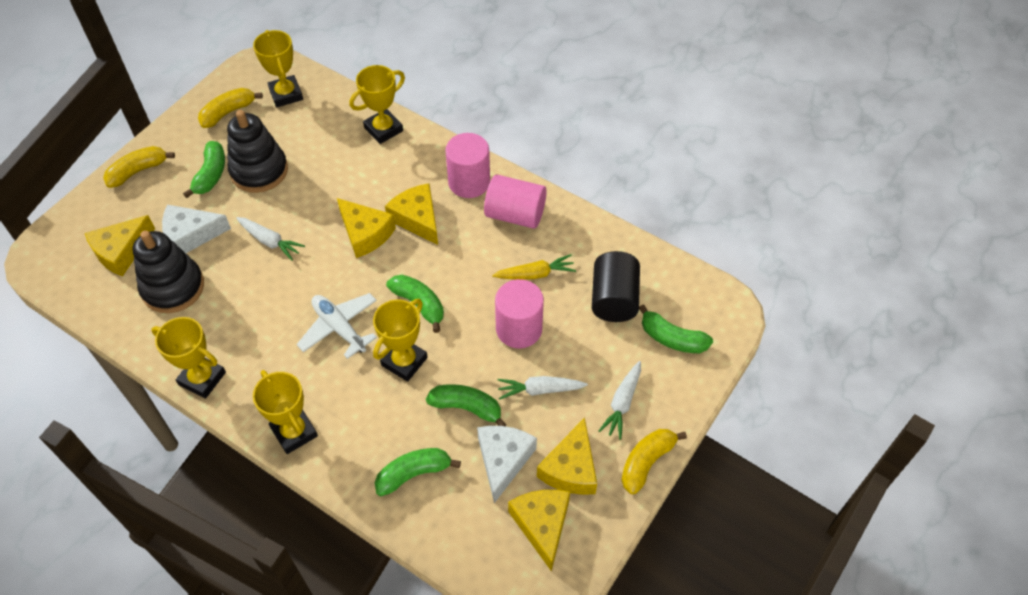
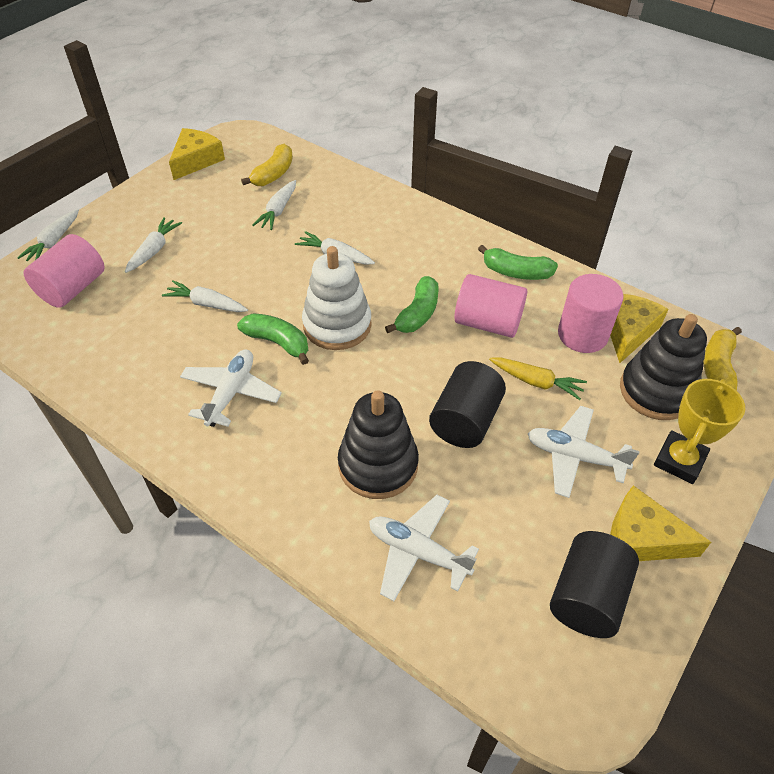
black cylinder: [592,251,640,322] = 1 -> [429,361,506,448] [550,531,639,638] = 2
green banana: [183,141,225,198] [375,448,461,496] [386,275,444,333] [426,384,506,426] [639,304,713,353] = 5 -> [237,314,309,365] [385,276,439,333] [478,245,558,280] = 3
white carrot: [236,217,305,261] [497,376,588,400] [599,361,641,440] = 3 -> [17,209,79,261] [125,217,182,273] [162,281,248,312] [253,180,296,230] [295,231,375,265] = 5
white cheese: [162,204,231,253] [477,426,537,503] = 2 -> none = 0
white plane: [296,293,377,359] = 1 -> [180,349,282,427] [369,495,479,601] [528,406,640,498] = 3
white stacking toy: none = 0 -> [302,246,372,350] = 1
yellow banana: [103,146,175,188] [198,88,263,128] [621,429,687,494] = 3 -> [241,144,293,186] [703,327,742,391] = 2
yellow cheese: [85,215,155,276] [337,198,396,258] [385,183,438,245] [508,490,570,572] [537,417,597,495] = 5 -> [169,128,225,180] [610,294,669,363] [610,485,711,561] = 3
yellow trophy: [151,317,226,399] [253,30,303,107] [253,370,318,454] [350,65,405,144] [373,299,428,382] = 5 -> [654,379,745,484] = 1

